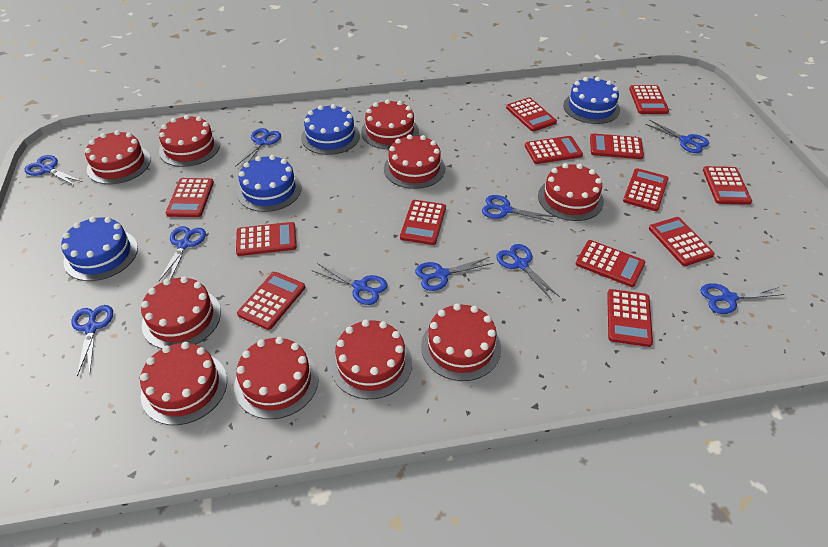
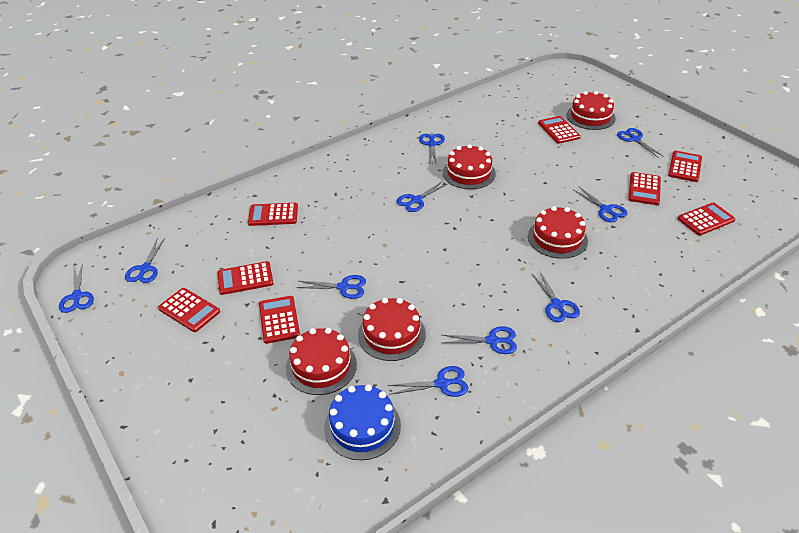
blue cake: [61,217,138,281] [237,155,302,212] [301,104,360,155] [563,77,620,124] = 4 -> [324,384,401,460] = 1
red cake: [85,130,151,184] [140,342,227,425] [141,276,221,349] [159,115,220,167] [234,337,319,419] [330,320,412,399] [361,99,419,150] [384,134,445,189] [421,303,501,381] [538,163,604,221] = 10 -> [286,328,357,395] [358,298,426,361] [443,144,496,189] [528,206,588,259] [567,91,615,130] = 5
red calculator: [166,178,214,217] [236,222,296,256] [237,272,305,330] [400,200,446,245] [506,97,557,132] [525,136,583,164] [575,240,645,287] [590,133,644,159] [607,289,653,347] [623,168,668,211] [629,85,669,114] [649,217,715,266] [703,166,752,205] = 13 -> [158,288,220,332] [217,261,274,295] [248,203,298,226] [259,296,300,344] [538,116,581,144] [628,172,661,205] [668,151,702,182] [677,203,735,236] = 8

